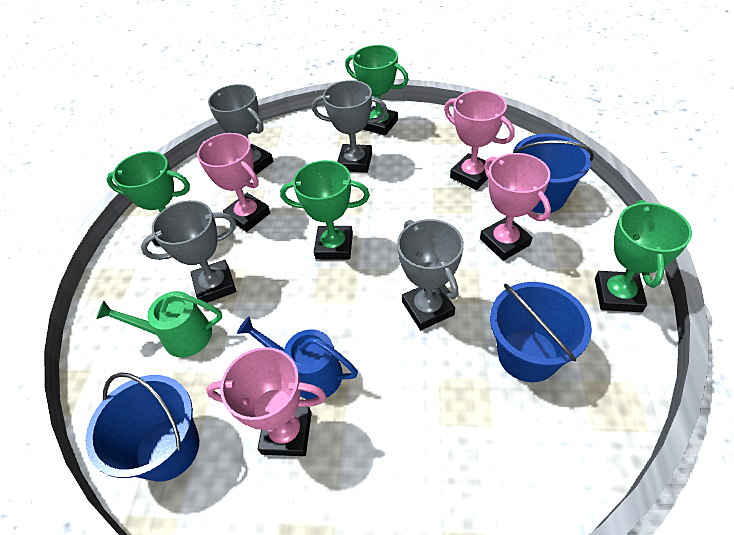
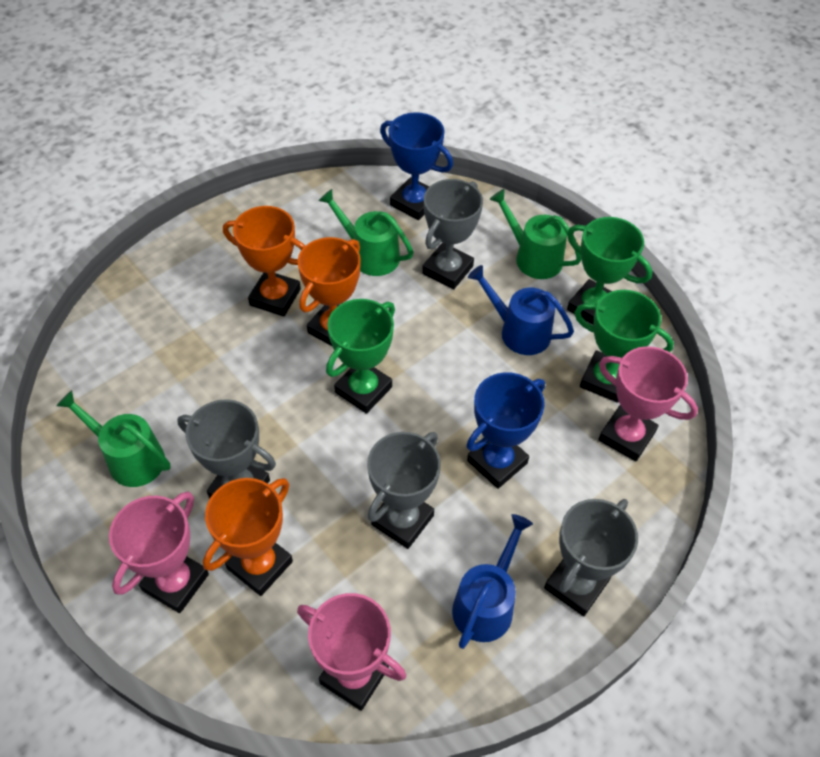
blue bucket: [86,372,199,482] [490,282,592,382] [513,133,594,213] = 3 -> none = 0
blue trophy: none = 0 -> [380,112,453,220] [466,372,545,489] = 2
blue watering can: [237,316,358,399] = 1 -> [452,514,533,649] [468,265,574,355] = 2
green trophy: [106,151,190,246] [280,160,370,260] [345,45,409,136] [595,200,692,312] = 4 -> [326,299,395,414] [567,217,652,325] [574,290,674,403] = 3
green watering can: [96,291,222,357] = 1 -> [56,390,170,487] [318,189,414,276] [489,189,581,279] = 3
orange trophy: none = 0 -> [203,478,293,596] [223,206,305,316] [297,237,361,346] = 3
pink trophy: [197,133,270,232] [206,347,326,456] [444,90,515,190] [480,153,551,261] = 4 -> [109,492,209,613] [297,593,406,711] [598,346,698,462] = 3

